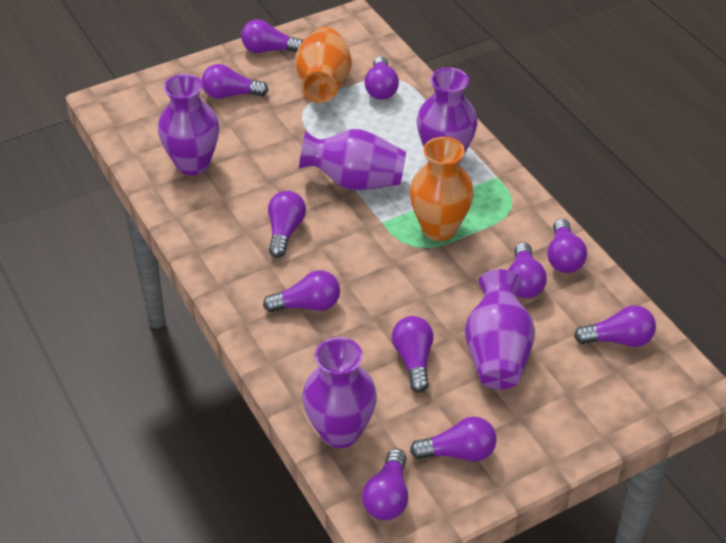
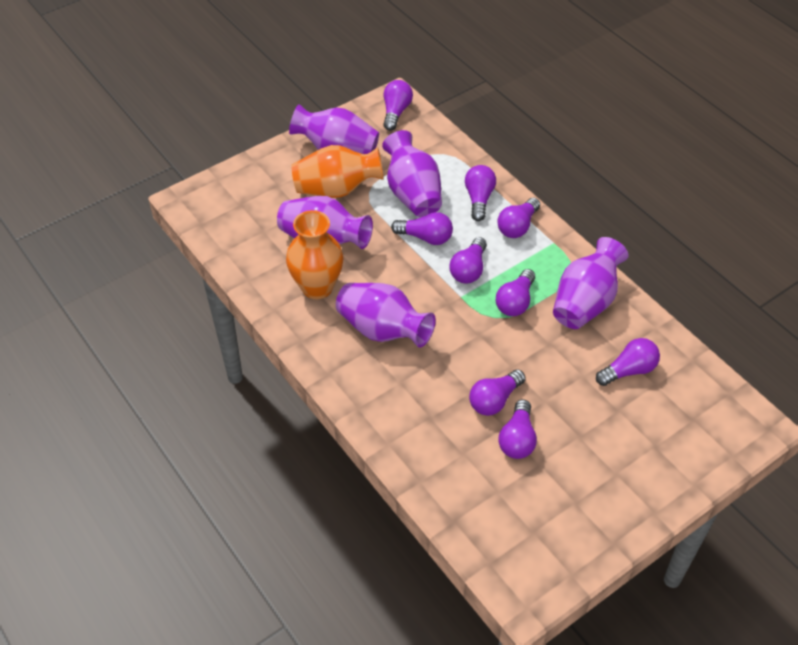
purple light bulb: [202,64,269,99] [241,19,303,53] [263,270,340,313] [268,191,306,258] [362,449,408,520] [364,56,399,100] [392,316,434,393] [410,416,497,462] [508,242,547,298] [547,219,587,273] [574,305,656,347] = 11 -> [383,80,413,131] [391,212,453,245] [450,237,487,283] [465,165,496,221] [469,369,526,416] [496,269,535,316] [497,198,540,238] [498,399,537,459] [596,338,660,386] = 9

